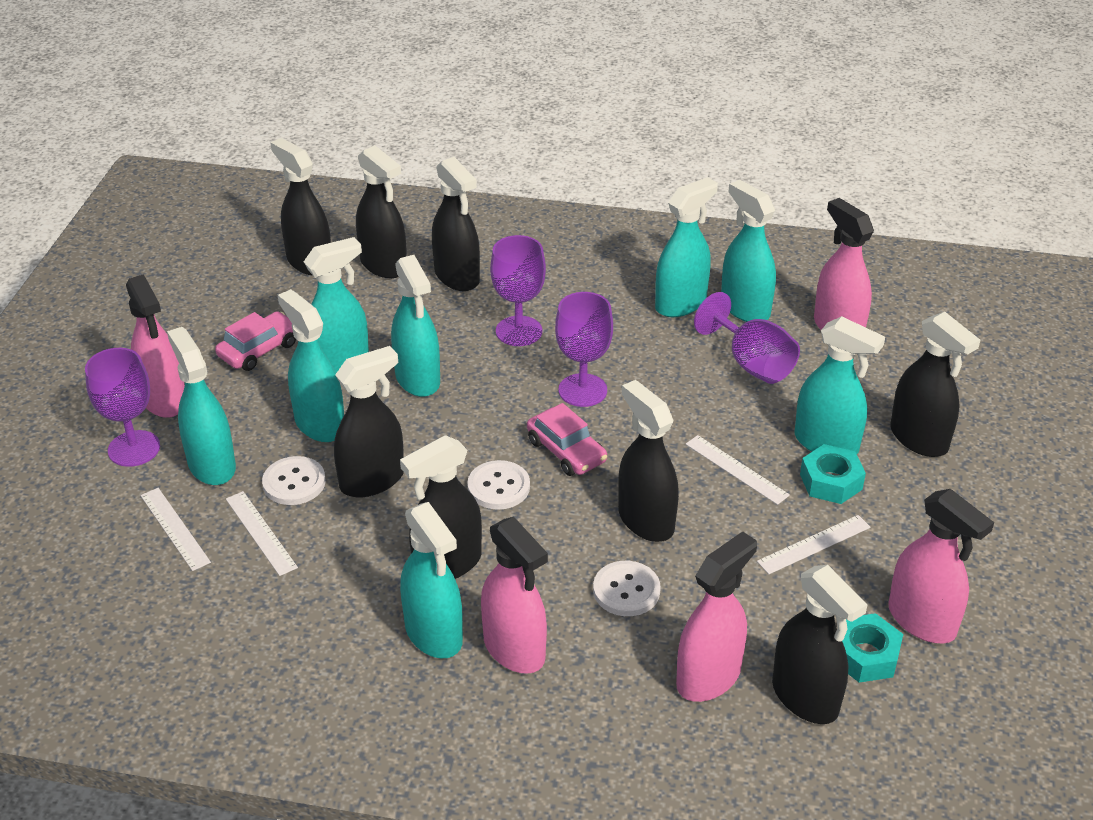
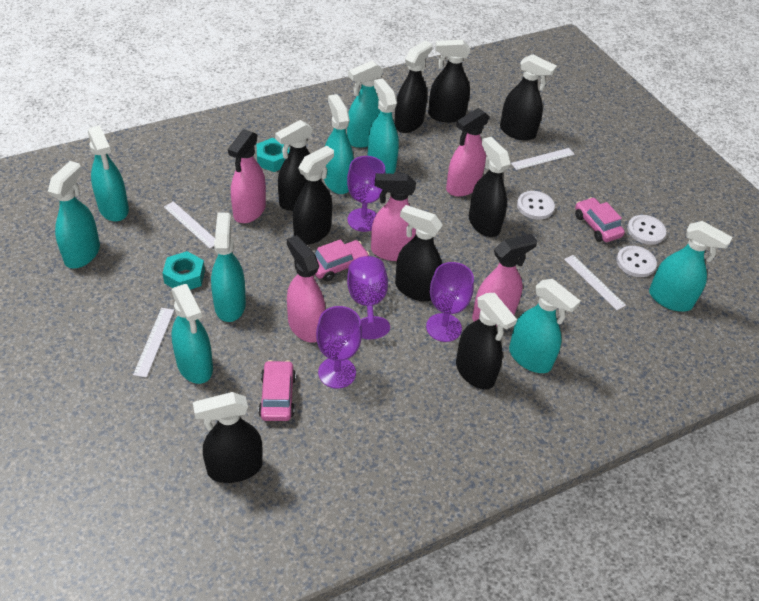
black spray bottle: [270,138,331,276] [334,346,404,497] [356,145,407,278] [400,435,482,579] [432,157,480,291] [618,380,679,542] [772,565,868,724] [890,312,980,457] = 8 -> [193,392,262,483] [275,120,313,211] [293,146,334,245] [394,41,433,133] [395,205,443,301] [428,40,470,122] [456,293,517,390] [469,137,511,237] [500,54,557,141] = 9
pink car: [215,311,296,371] [527,403,607,476] = 2 -> [258,360,296,421] [315,239,369,281] [575,197,625,242] = 3
turquoise spray bottle: [167,327,236,485] [278,289,344,442] [304,237,369,373] [391,255,440,397] [400,502,463,659] [655,177,718,317] [721,180,776,322] [795,316,885,454] = 8 -> [48,161,100,268] [88,125,129,222] [172,284,213,384] [211,213,246,322] [324,94,354,194] [347,60,383,148] [368,78,399,174] [509,279,581,373] [649,221,732,312] = 9

